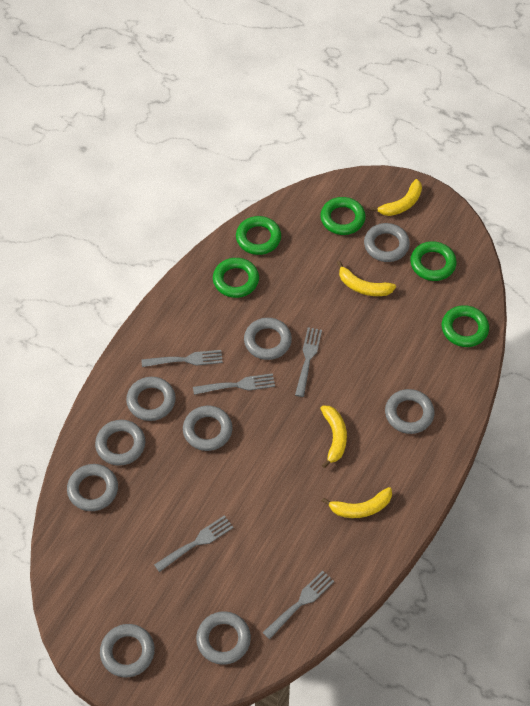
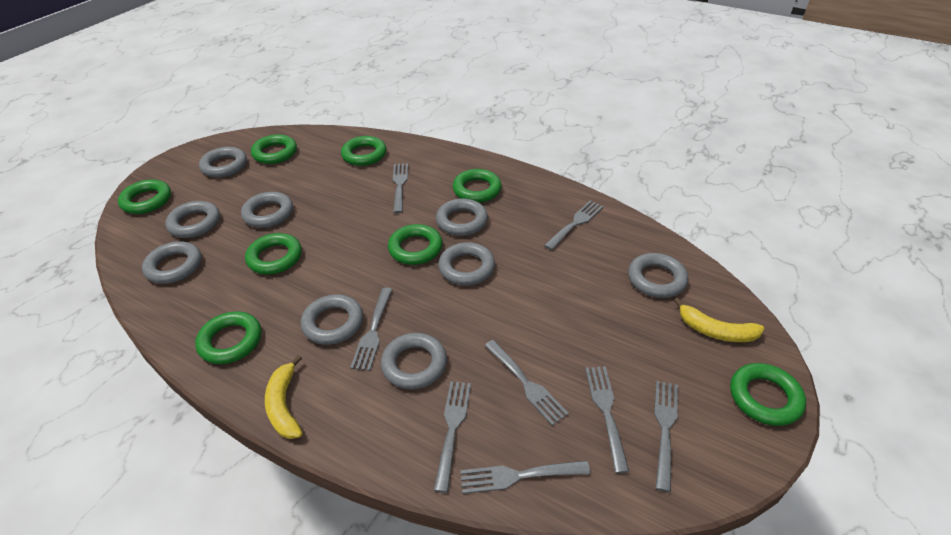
green ring: [213,258,259,298] [236,216,281,255] [320,197,365,235] [410,241,457,281] [442,305,489,347] = 5 -> [118,179,171,214] [195,311,261,364] [245,233,302,274] [251,134,297,164] [341,136,386,166] [388,224,443,265] [453,169,502,203] [730,363,806,426] = 8
grey fork: [141,350,223,367] [154,515,233,572] [193,373,275,395] [262,571,334,639] [295,327,322,397] = 5 -> [350,287,393,371] [393,163,408,213] [434,381,471,493] [460,461,590,494] [484,340,569,426] [544,201,603,250] [585,366,629,473] [654,381,678,492] = 8
yellow banana: [320,406,347,468] [322,487,392,518] [337,261,396,296] [370,179,422,216] = 4 -> [265,355,303,439] [674,298,765,342] = 2

